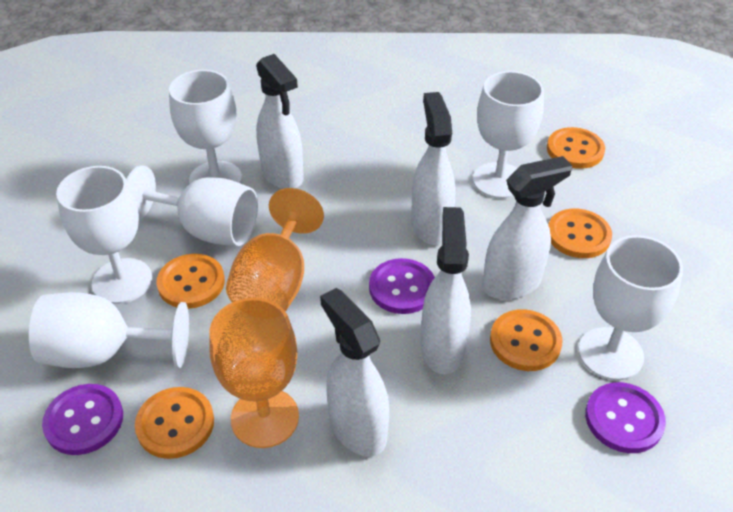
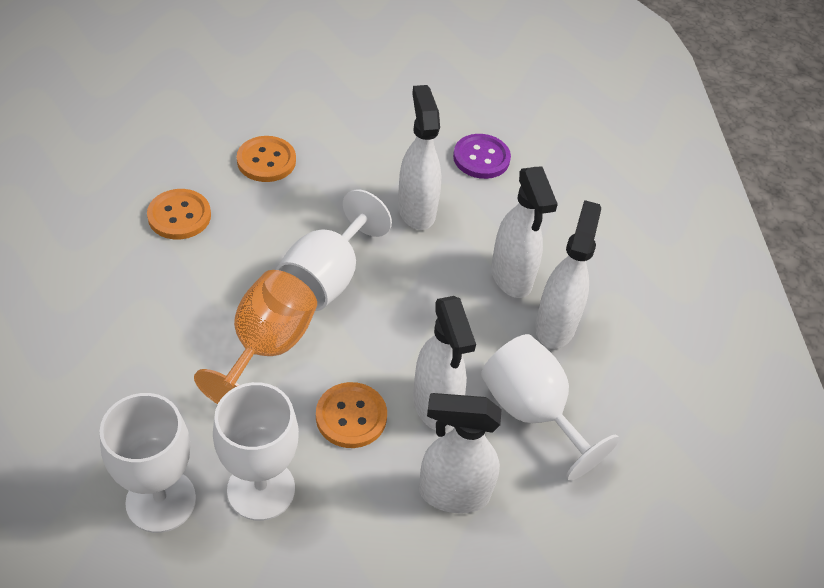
orange button: [135,387,214,459] [157,254,225,309] [490,309,563,371] [547,127,605,169] [548,209,612,258] = 5 -> [147,189,211,240] [237,136,296,182] [316,382,387,448] = 3
orange goblet: [209,298,299,448] [226,188,324,312] = 2 -> [194,270,317,404] = 1
purple button: [42,384,123,455] [369,258,435,314] [585,382,666,453] = 3 -> [453,134,511,179] = 1
white goblet: [29,292,189,368] [56,166,152,304] [126,166,258,246] [169,70,242,183] [473,71,544,199] [578,235,683,380] = 6 -> [100,393,196,533] [213,382,299,521] [276,189,392,311] [481,334,619,481] = 4

